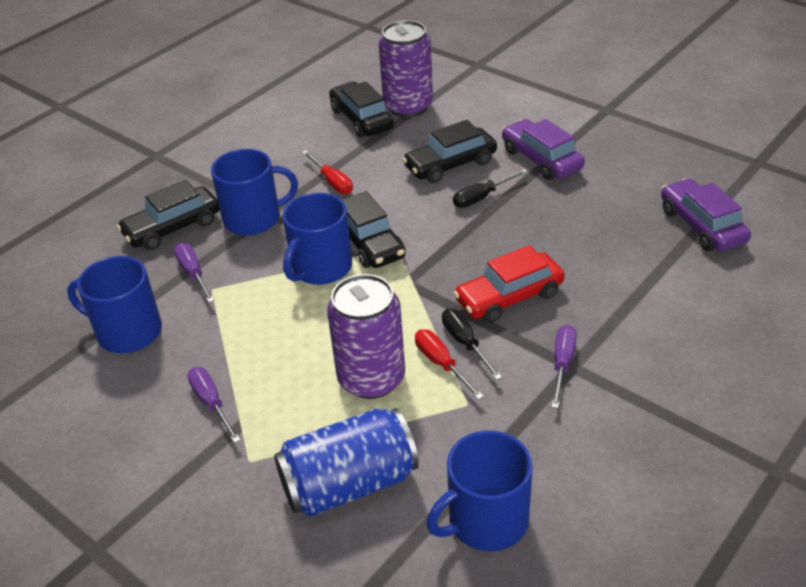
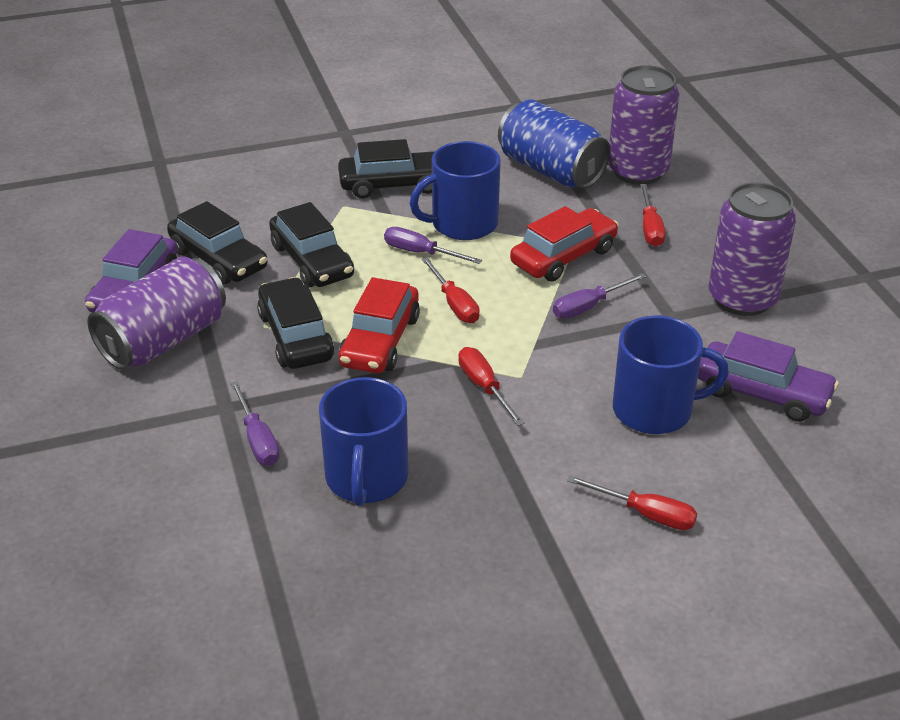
black screwdriver: [442,308,502,380] [453,169,528,208] = 2 -> none = 0
blue mug: [67,256,162,353] [211,149,298,235] [282,193,352,285] [426,430,533,551] = 4 -> [319,377,408,506] [409,141,501,240] [613,315,729,434] = 3
purple can: [327,274,405,399] [378,20,433,118] = 2 -> [87,256,226,370] [608,65,679,185] [709,182,796,316] = 3
red car: [453,245,565,323] = 1 -> [339,277,420,373] [510,206,619,282] = 2
red screwdriver: [302,150,353,194] [415,329,484,400] = 2 -> [422,257,480,323] [459,347,524,426] [567,475,697,530] [640,184,665,247] = 4

